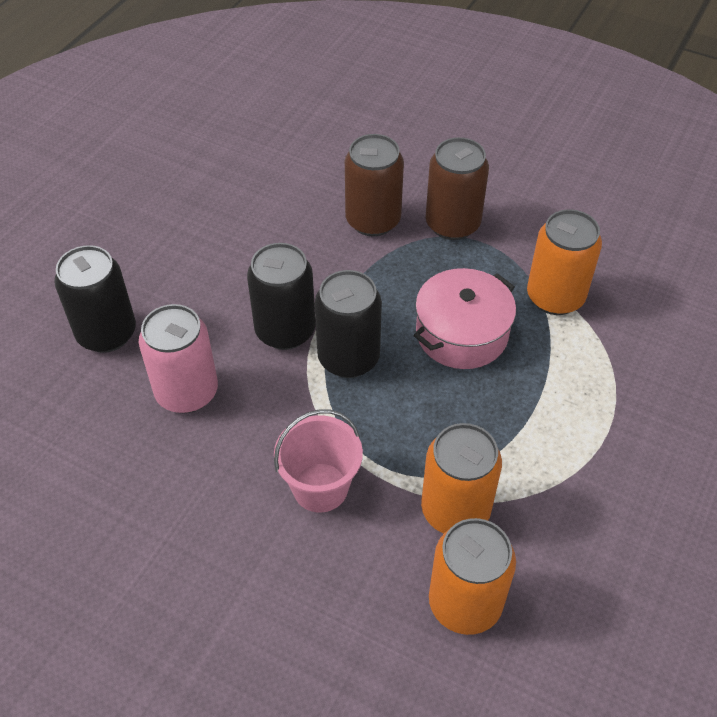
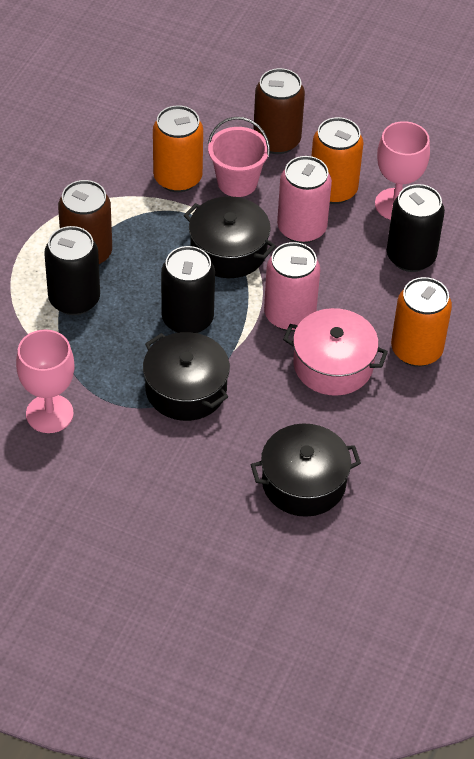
black pot: none = 0 -> [143,332,230,421] [184,196,276,278] [251,423,361,517] = 3
pink can: [139,304,218,413] = 1 -> [264,242,320,331] [277,156,332,244] = 2
pink goblet: none = 0 -> [16,329,75,433] [375,121,430,220] = 2

